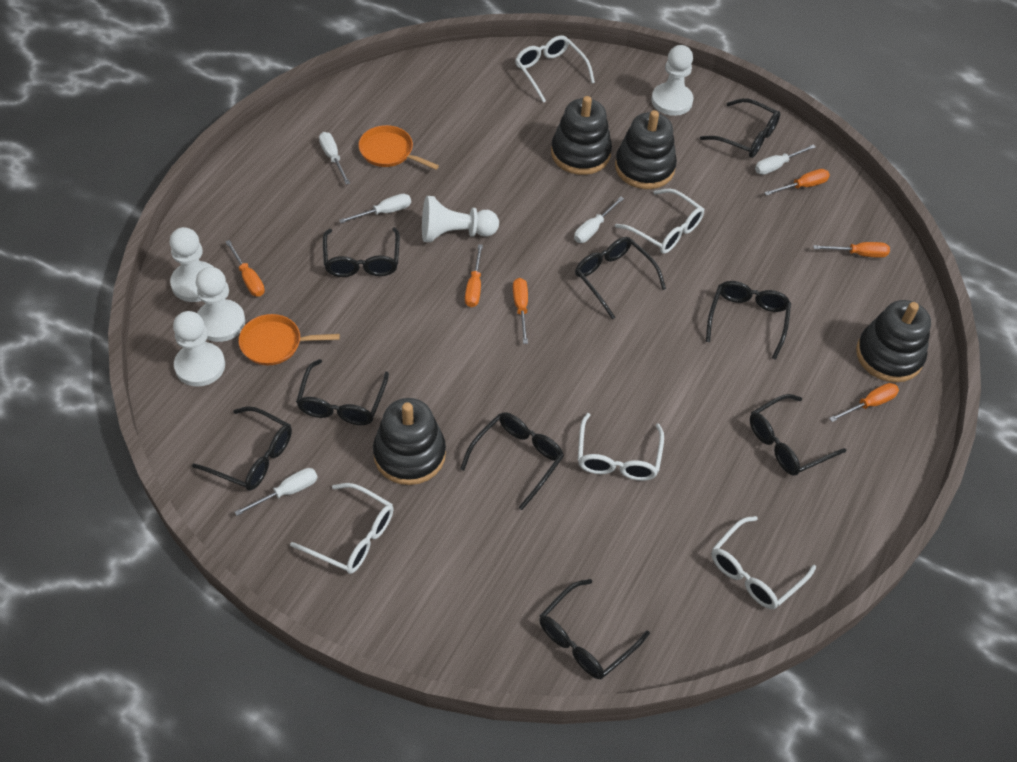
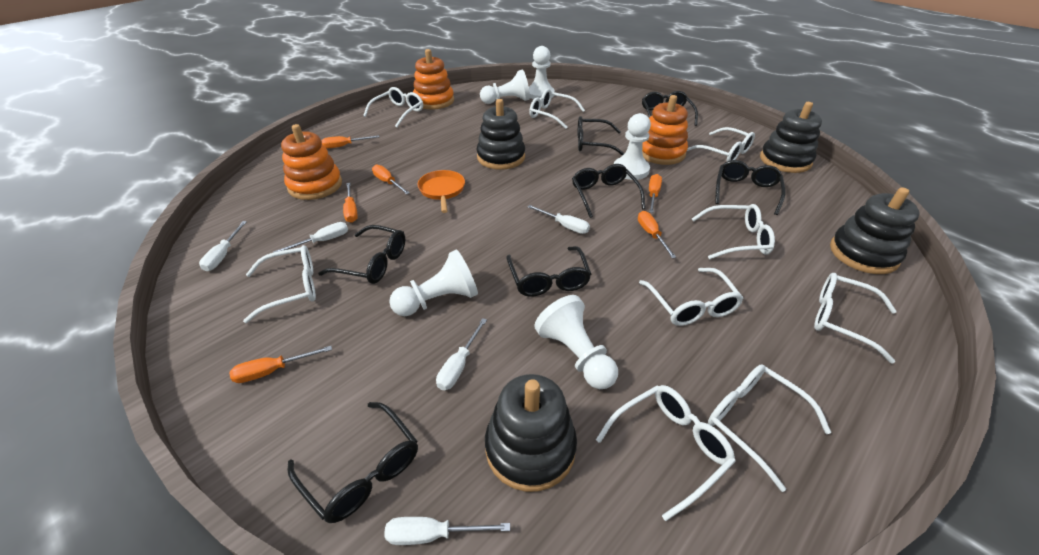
black glasses: [192,406,292,491] [296,359,389,425] [323,227,400,277] [460,412,564,510] [539,579,650,679] [575,237,666,319] [700,98,780,158] [706,281,791,360] [750,394,846,476] = 9 -> [288,402,418,523] [318,225,405,284] [506,246,591,297] [572,164,645,218] [577,116,625,156] [642,91,698,126] [715,160,785,215] = 7
orange pan: [239,314,340,365] [359,125,439,170] = 2 -> [417,170,465,213] = 1
orange stacking toy: none = 0 -> [281,124,342,200] [413,49,454,109] [642,95,688,165] = 3
white glasses: [290,483,394,574] [515,35,595,103] [578,413,664,481] [615,188,704,254] [711,516,816,609] = 5 -> [243,245,316,323] [363,87,423,127] [529,89,585,129] [596,385,736,521] [639,268,743,326] [687,127,755,162] [692,204,775,259] [708,364,832,492] [814,273,897,364] = 9

